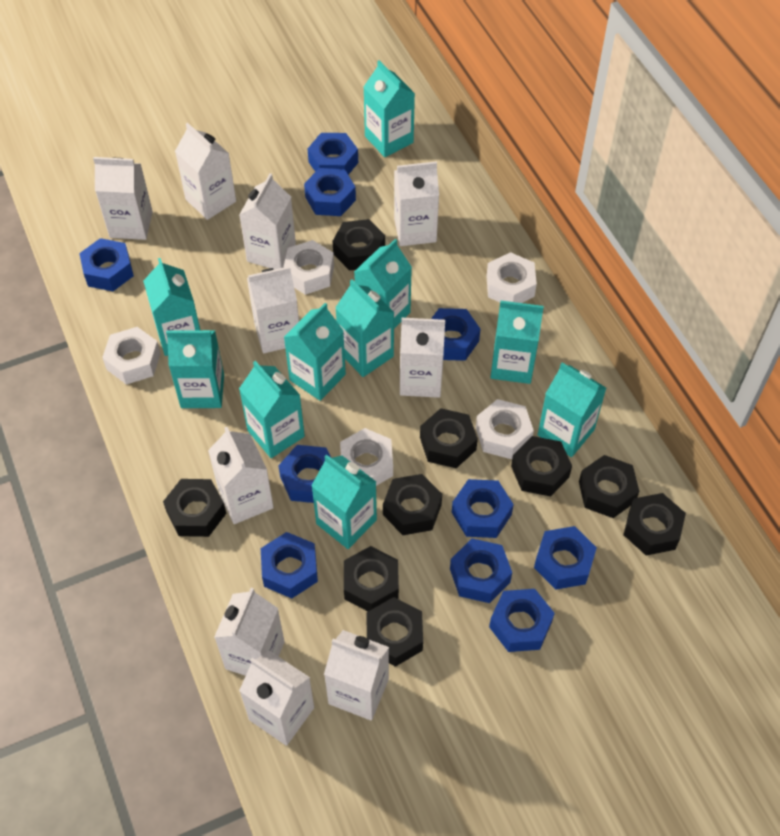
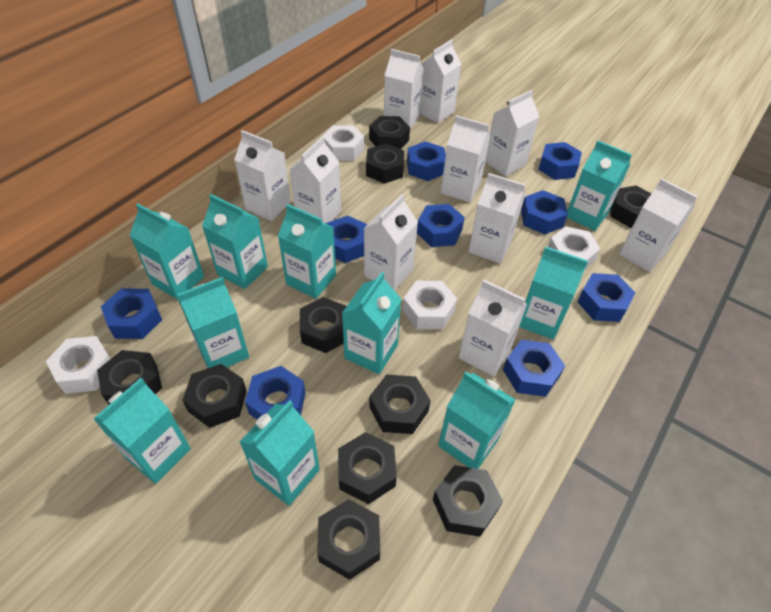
black nut: [163,479,226,537] [332,219,385,270] [344,546,399,611] [366,597,423,667] [383,474,442,535] [420,408,478,468] [511,436,572,496] [579,455,639,518] [623,493,686,556] = 9 -> [97,350,162,405] [182,364,247,428] [300,297,347,353] [317,499,380,580] [338,432,397,504] [366,144,404,184] [369,116,410,149] [369,374,431,434] [433,465,503,537] [610,186,651,228] = 10
blue nut: [79,238,134,291] [261,532,318,598] [278,445,331,503] [304,168,356,216] [308,133,358,175] [431,308,480,361] [450,538,512,603] [452,479,514,538] [489,589,555,652] [534,526,597,590] = 10 -> [101,288,162,339] [245,366,306,420] [326,215,367,263] [407,141,446,181] [417,204,465,247] [503,340,565,397] [521,190,568,234] [538,142,582,180] [577,273,636,322] = 9
white nut: [102,327,161,385] [283,240,334,295] [340,428,393,486] [476,399,534,459] [487,252,537,303] = 5 -> [46,336,110,394] [323,125,364,161] [403,281,457,329] [548,226,600,269] = 4

